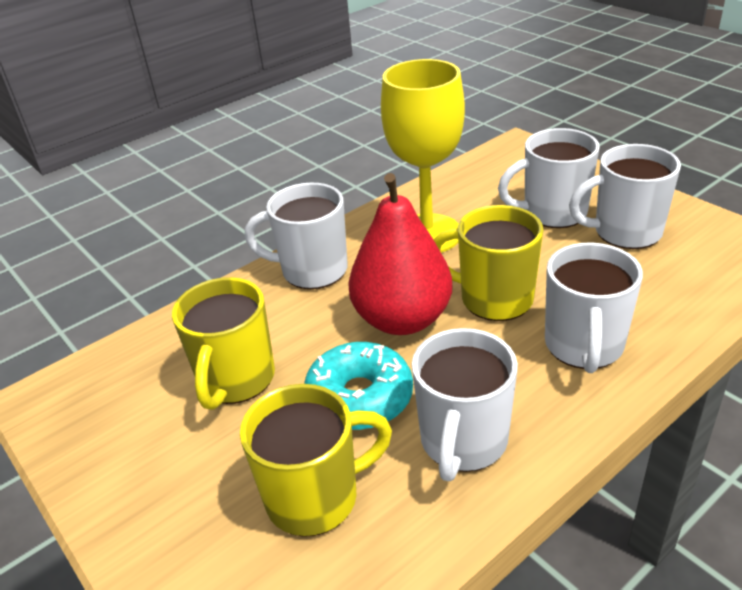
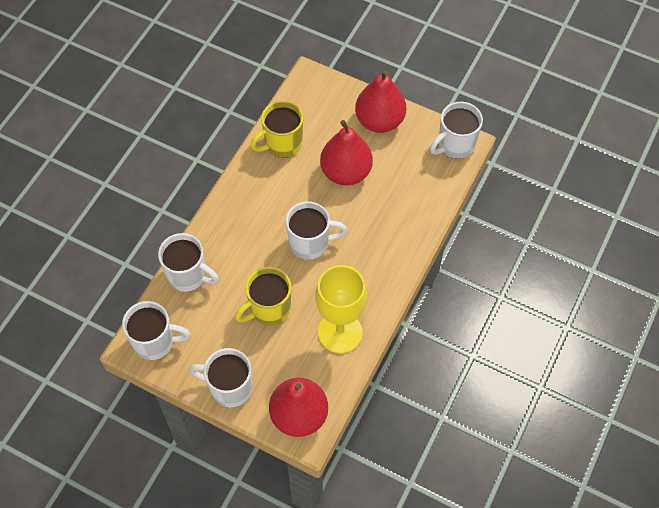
red pear: [348,173,452,335] = 1 -> [269,378,328,437] [320,120,373,185] [355,70,406,133] = 3
turquoise donut: [304,342,413,430] = 1 -> none = 0
yellow mug: [172,277,275,410] [240,384,392,537] [433,205,543,321] = 3 -> [235,267,291,326] [250,101,303,158] = 2

